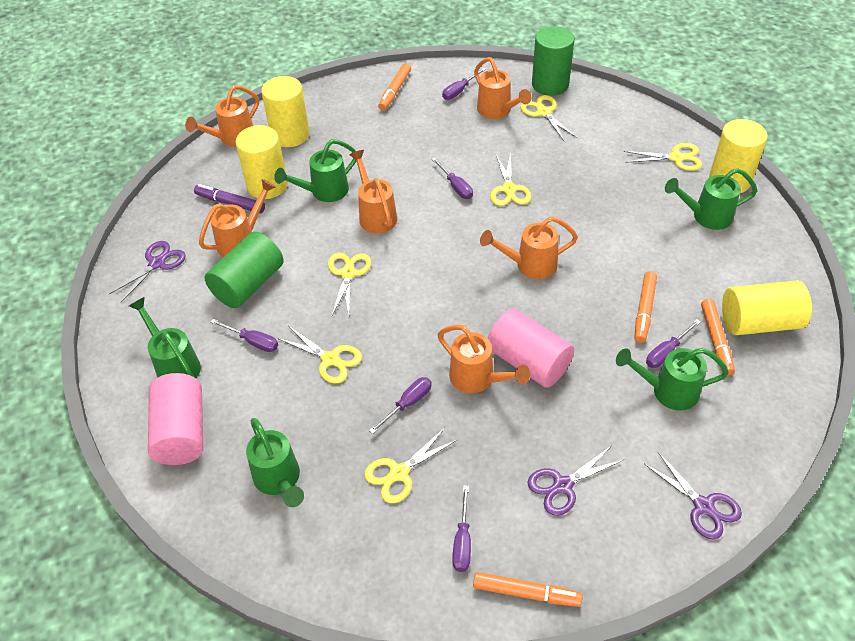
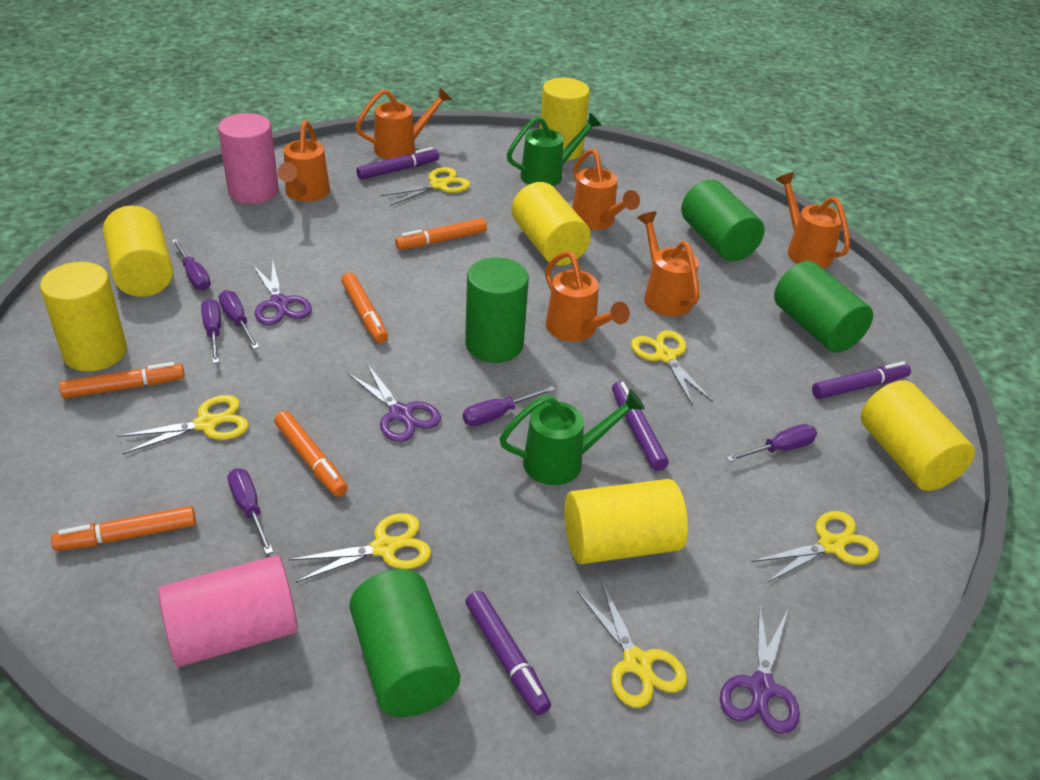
green cylinder: [205,232,283,308] [532,26,574,96] = 2 -> [349,569,460,717] [465,258,529,363] [681,179,765,261] [774,261,873,353] = 4
green watering can: [129,297,201,378] [246,418,304,507] [274,139,356,202] [616,348,729,411] [665,168,758,230] = 5 -> [499,389,645,485] [507,113,602,186] = 2
orange marker: [378,63,411,110] [473,572,583,607] [635,271,657,343] [701,299,735,376] = 4 -> [51,506,196,551] [59,362,185,399] [274,411,348,497] [341,272,388,343] [395,218,487,250] = 5
purple marker: [194,184,265,214] = 1 -> [356,147,439,180] [465,591,551,715] [612,381,669,471] [812,361,911,399] = 4
yellow cylinder: [235,125,288,199] [261,76,309,147] [709,119,768,193] [722,280,812,335] = 4 -> [40,262,127,371] [103,206,173,297] [512,182,591,266] [540,78,590,160] [564,479,688,564] [861,380,975,491] = 6

